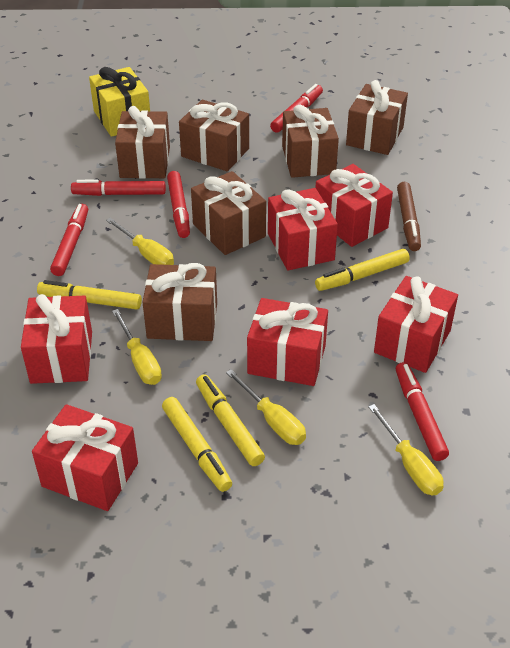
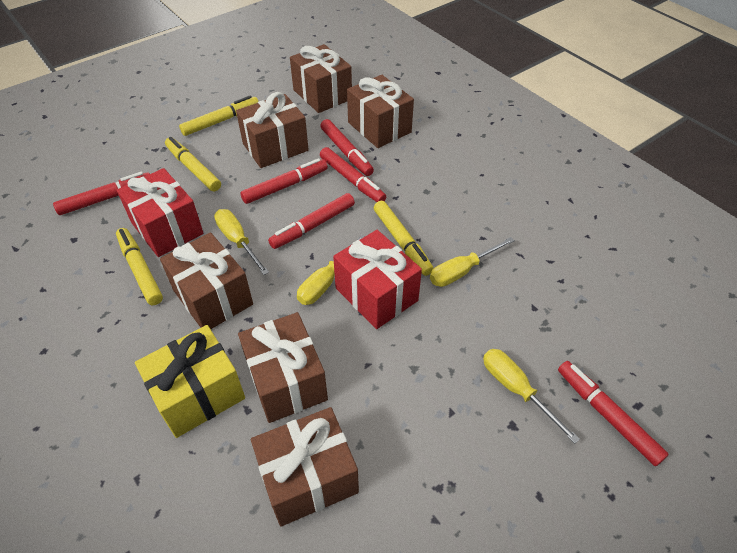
brown marker: [397,182,421,251] = 1 -> none = 0
red gift: [21,294,92,384] [32,404,138,511] [247,298,328,386] [268,188,338,270] [315,164,393,247] [374,276,458,373] = 6 -> [117,168,204,257] [333,230,422,329] = 2
red marker: [50,204,88,276] [71,180,166,196] [167,171,190,238] [270,84,323,133] [396,362,449,461] = 5 -> [53,172,150,215] [240,158,328,204] [268,193,355,249] [320,119,374,176] [320,147,386,202] [558,361,669,466] = 6

